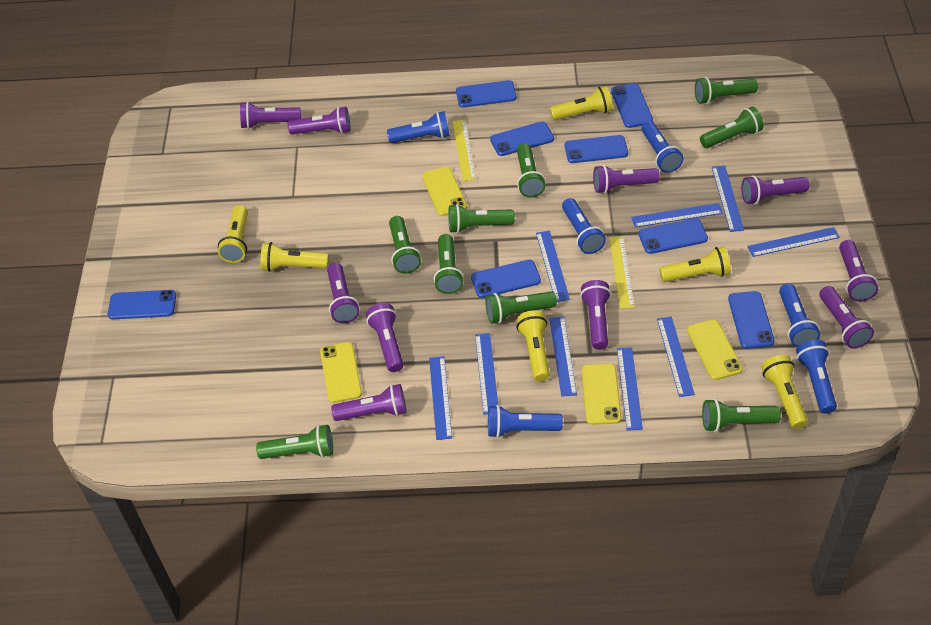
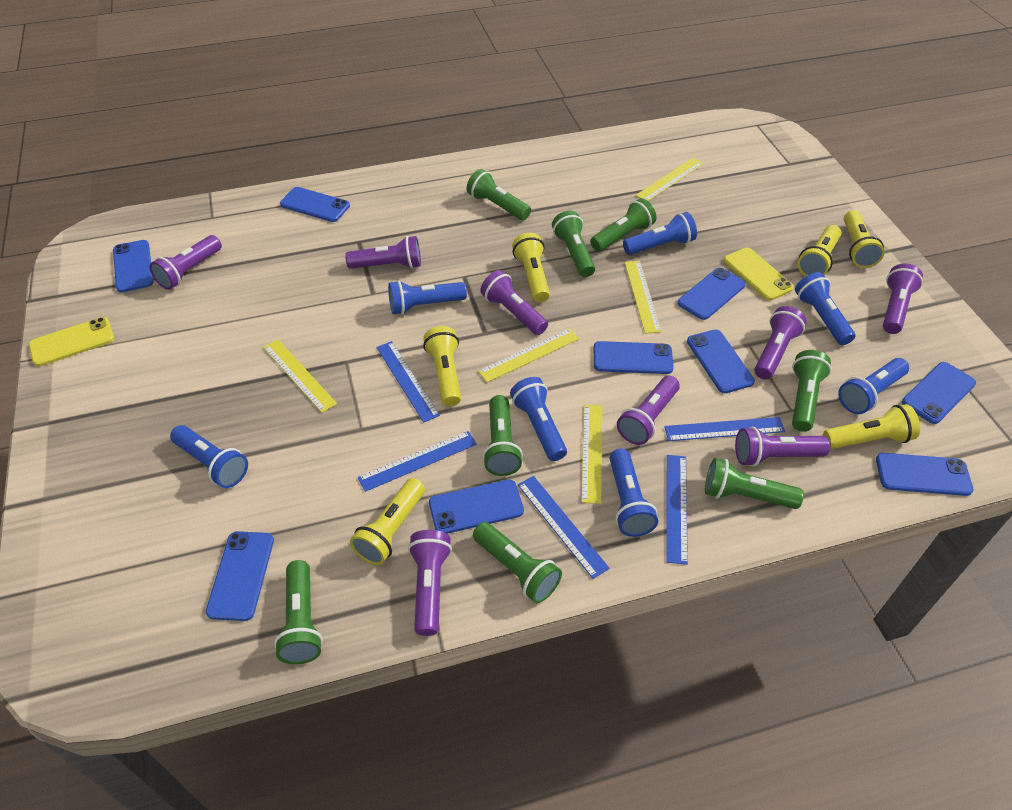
blue flashlight: [387,111,450,143] [488,405,563,438] [562,198,606,254] [641,121,684,173] [779,284,820,347] [796,340,837,414] = 6 -> [170,425,248,488] [388,280,467,315] [510,377,567,461] [610,449,658,537] [623,212,697,255] [795,272,855,345] [838,358,909,414] = 7
blue phone: [108,290,176,319] [456,80,516,108] [471,260,541,298] [490,121,554,156] [565,135,628,163] [611,83,653,128] [639,218,708,254] [728,291,775,349] = 8 -> [113,240,153,292] [206,531,274,621] [280,187,350,222] [429,479,524,534] [594,341,674,374] [678,268,746,320] [687,330,755,393] [876,453,974,496] [902,362,976,424] = 9
blue ruler: [429,356,452,440] [475,333,498,415] [536,231,570,302] [549,317,577,397] [617,347,643,431] [631,203,723,228] [657,317,695,397] [712,166,744,232] [747,227,840,257] = 9 -> [358,431,477,492] [376,341,440,423] [518,476,610,579] [664,417,785,441] [666,455,688,565] = 5
green flashlight: [256,425,333,459] [389,216,421,274] [434,234,464,294] [448,204,515,233] [485,291,557,324] [517,143,546,198] [695,77,758,104] [700,106,764,148] [702,399,781,432] = 9 -> [274,560,323,664] [466,169,531,220] [473,522,562,603] [482,395,523,476] [552,211,595,277] [590,198,656,252] [705,458,804,509] [792,350,831,432] = 8
purple flashlight: [240,102,301,129] [288,107,351,134] [327,263,359,323] [331,384,406,421] [366,303,404,372] [580,280,611,350] [593,165,660,193] [741,175,810,204] [819,286,874,349] [839,240,878,302] = 10 -> [150,235,222,290] [345,236,421,269] [408,530,452,636] [480,270,548,335] [617,376,680,445] [735,427,830,467] [754,306,807,379] [883,263,923,334] = 8
yellow phone: [320,342,362,403] [422,166,467,216] [582,364,621,425] [687,319,743,380] = 4 -> [29,317,114,366] [724,247,794,301] = 2
yellow ruler: [453,120,476,181] [609,236,635,309] = 2 -> [263,339,337,413] [478,328,579,382] [581,405,602,504] [624,261,661,334] [636,158,704,201] = 5

